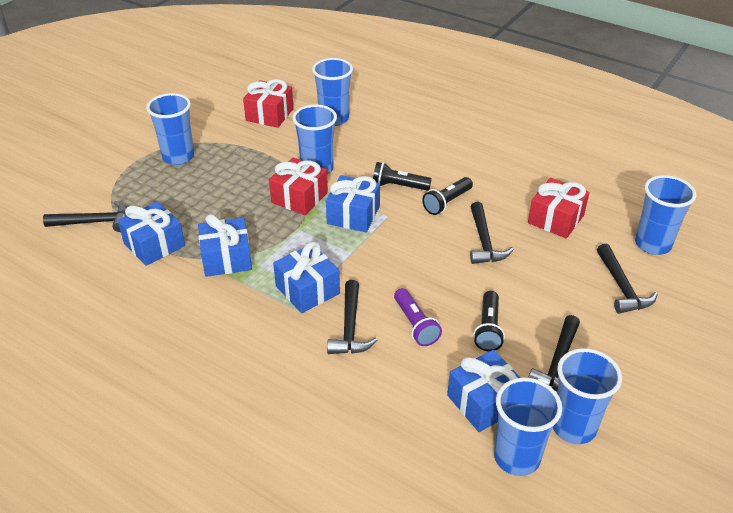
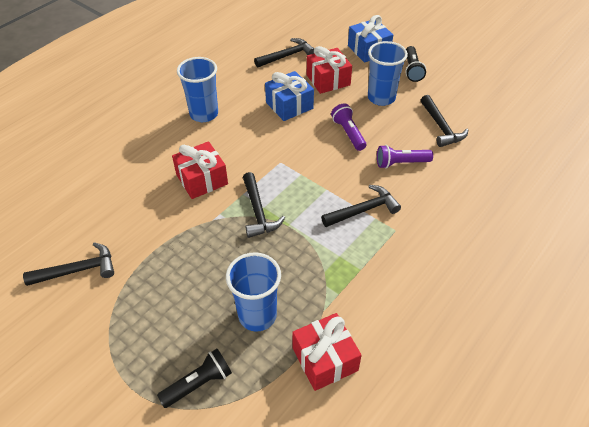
black flashlight: [373,162,432,191] [422,177,473,215] [473,291,505,351] = 3 -> [157,349,232,408] [405,46,426,82] = 2
blue cup: [146,93,194,165] [292,105,337,174] [312,58,353,126] [494,377,562,476] [553,348,622,444] [635,175,696,255] = 6 -> [177,57,218,122] [226,252,281,331] [368,41,408,106] = 3
blue gift: [118,202,185,266] [198,214,252,277] [273,242,340,313] [326,175,380,232] [447,350,521,432] = 5 -> [265,71,314,121] [348,15,393,63] = 2
purple flashlight: [394,288,442,346] = 1 -> [331,103,366,151] [377,145,433,169] = 2

